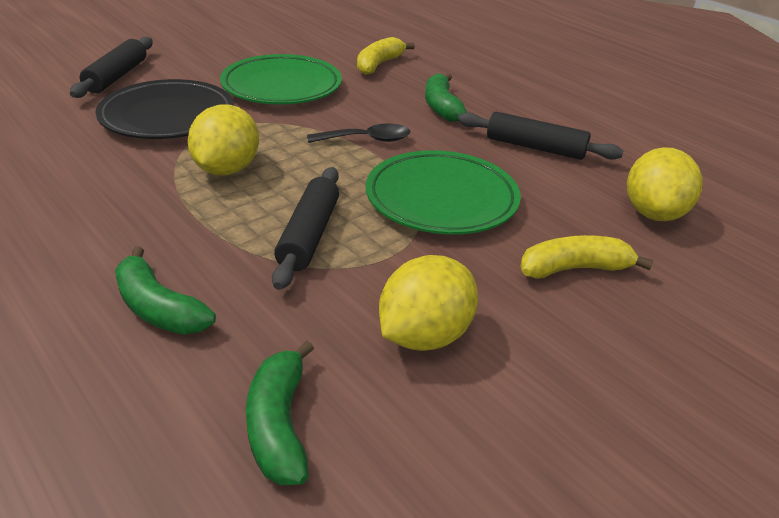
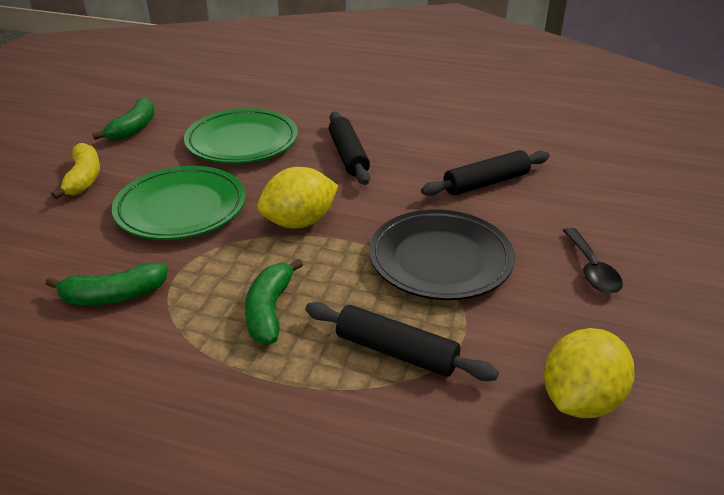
yellow banana: [357,37,415,75] [520,235,653,279] = 2 -> [51,143,100,199] = 1
yellow lemon: [188,105,259,175] [379,255,478,351] [627,147,702,221] = 3 -> [257,167,338,229] [544,328,635,418] = 2

